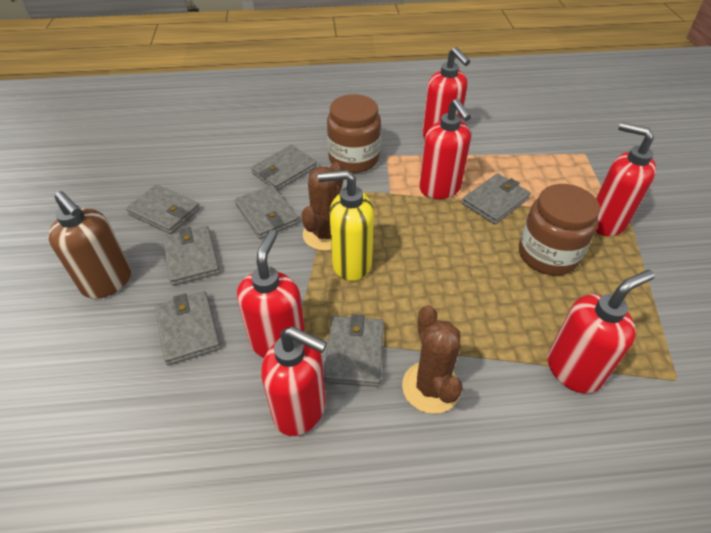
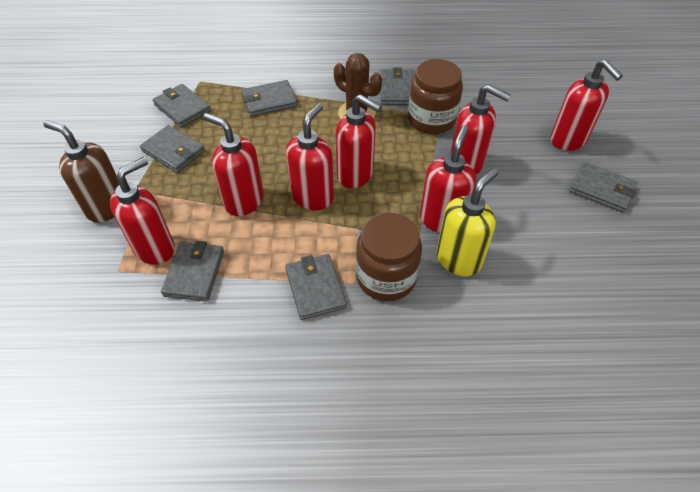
brown cactus: [302,162,343,251] [402,305,463,414] = 2 -> [334,53,382,119] = 1
red soap dispenser: [237,230,305,358] [261,327,327,436] [419,98,471,199] [422,47,470,139] [547,270,655,394] [596,122,656,236] = 6 -> [110,157,175,265] [203,113,264,216] [286,103,334,210] [336,94,382,188] [420,125,476,233] [451,84,511,175] [551,60,623,151] = 7

